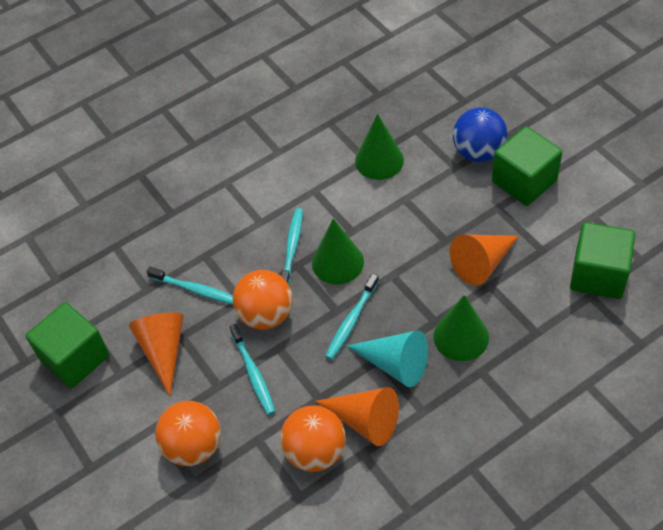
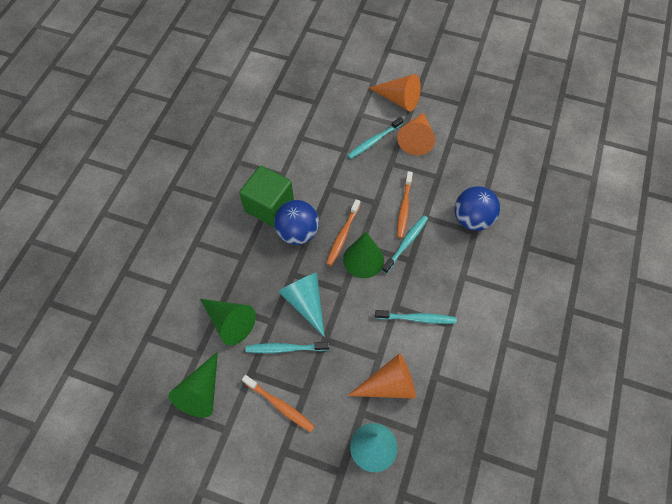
blue ball: [453,107,507,162] = 1 -> [274,200,319,245] [455,186,500,231] = 2
green cube: [26,302,109,388] [492,126,562,206] [570,222,635,299] = 3 -> [239,166,294,227] = 1
orange ball: [155,401,221,466] [232,270,293,330] [280,406,346,472] = 3 -> none = 0
orange toothbrush: none = 0 -> [242,375,315,432] [326,199,360,266] [397,171,413,238] = 3
turquoise cone: [347,330,428,387] = 1 -> [278,273,325,337] [350,423,398,472] = 2

